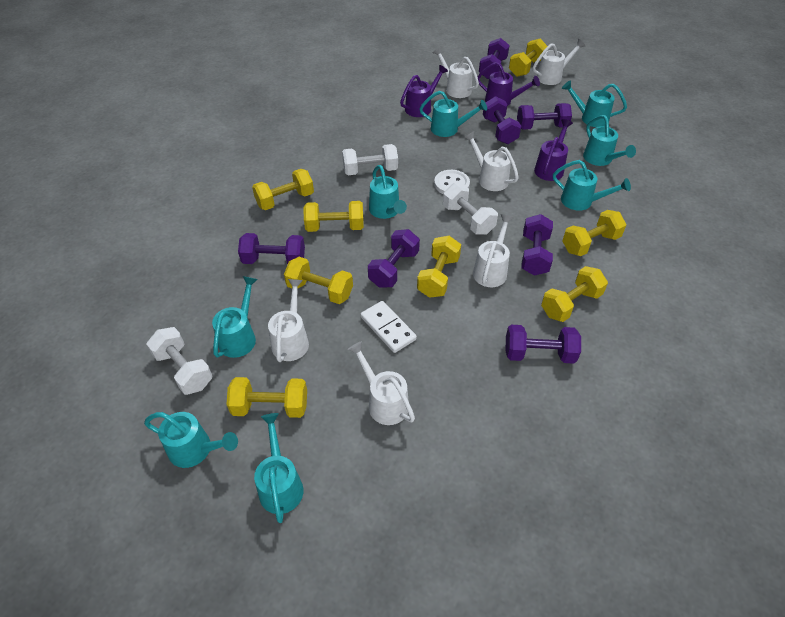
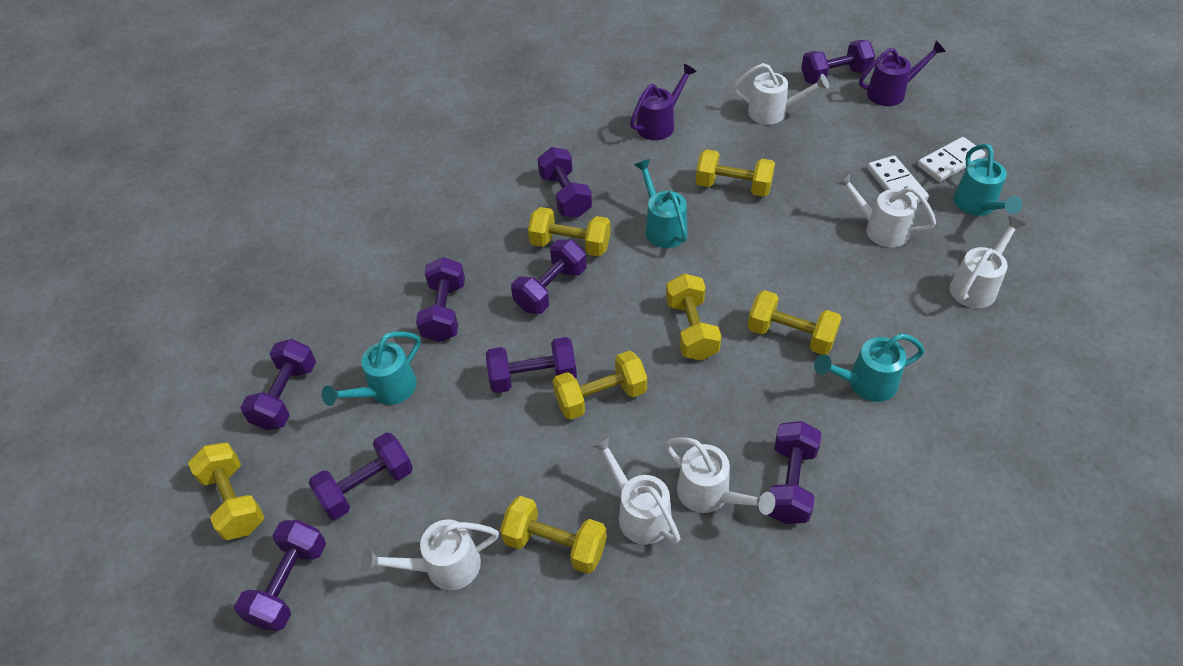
purple dumbbell: [238,233,305,264] [368,229,420,288] [479,38,510,79] [483,96,521,144] [506,325,581,364] [517,103,572,130] [521,214,553,276] = 7 -> [234,520,326,631] [240,339,316,430] [309,432,413,520] [416,257,465,342] [486,337,577,393] [511,239,586,314] [537,147,592,218] [768,421,821,524] [801,40,875,84] = 9
purple watering can: [400,65,448,117] [478,62,540,106] [534,119,573,181] = 3 -> [630,64,697,140] [859,41,946,106] = 2
turquoise watering can: [144,412,238,468] [212,276,258,358] [254,413,303,523] [369,165,407,219] [419,91,487,137] [553,160,631,211] [562,80,627,127] [583,115,636,166] = 8 -> [322,332,421,406] [634,159,687,248] [814,333,925,402] [953,144,1023,216] = 4
white button: [434,170,470,194] = 1 -> none = 0
white domino: [360,301,417,353] = 1 -> [867,156,929,203] [917,137,985,182] = 2
white dumbbell: [146,327,212,395] [342,144,398,175] [443,183,498,235] = 3 -> none = 0
yellow dumbbell: [227,377,307,418] [252,169,314,210] [284,257,353,304] [303,201,364,232] [417,236,461,298] [509,38,547,77] [541,266,608,322] [562,210,626,256] = 8 -> [188,442,265,540] [500,496,607,574] [528,207,611,256] [553,351,647,420] [666,274,721,360] [696,149,775,197] [747,290,842,355] = 7

